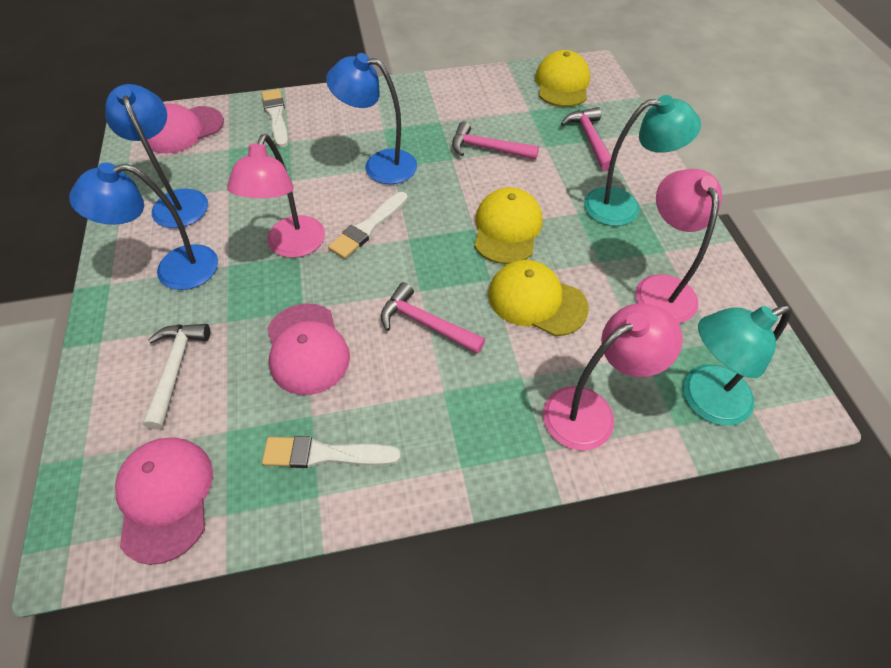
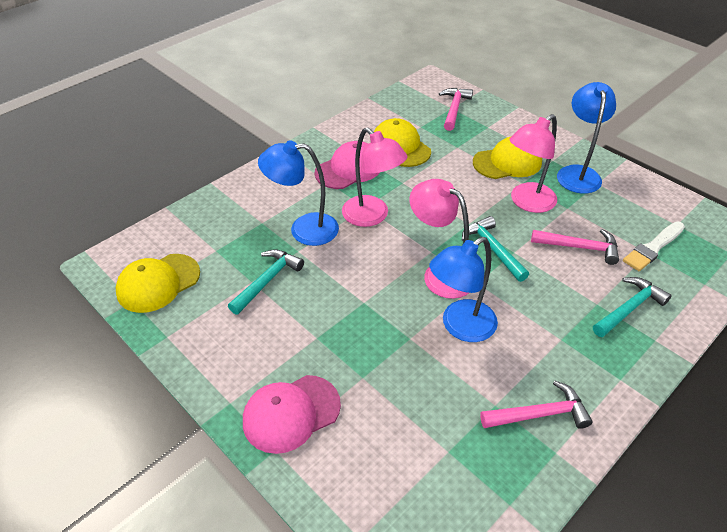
pink cap: [115,438,213,565] [147,103,224,153] [267,303,350,395] = 3 -> [243,375,341,454] [315,141,379,189] = 2
turquoise hammer: none = 0 -> [228,249,304,315] [462,216,529,282] [593,277,672,337] = 3
turquoise lamp: [584,95,701,226] [683,305,792,426] = 2 -> none = 0
white brush: [262,89,288,148] [262,436,401,468] [328,192,408,259] = 3 -> [623,222,685,271] = 1
white hammer: [143,324,210,429] = 1 -> none = 0

